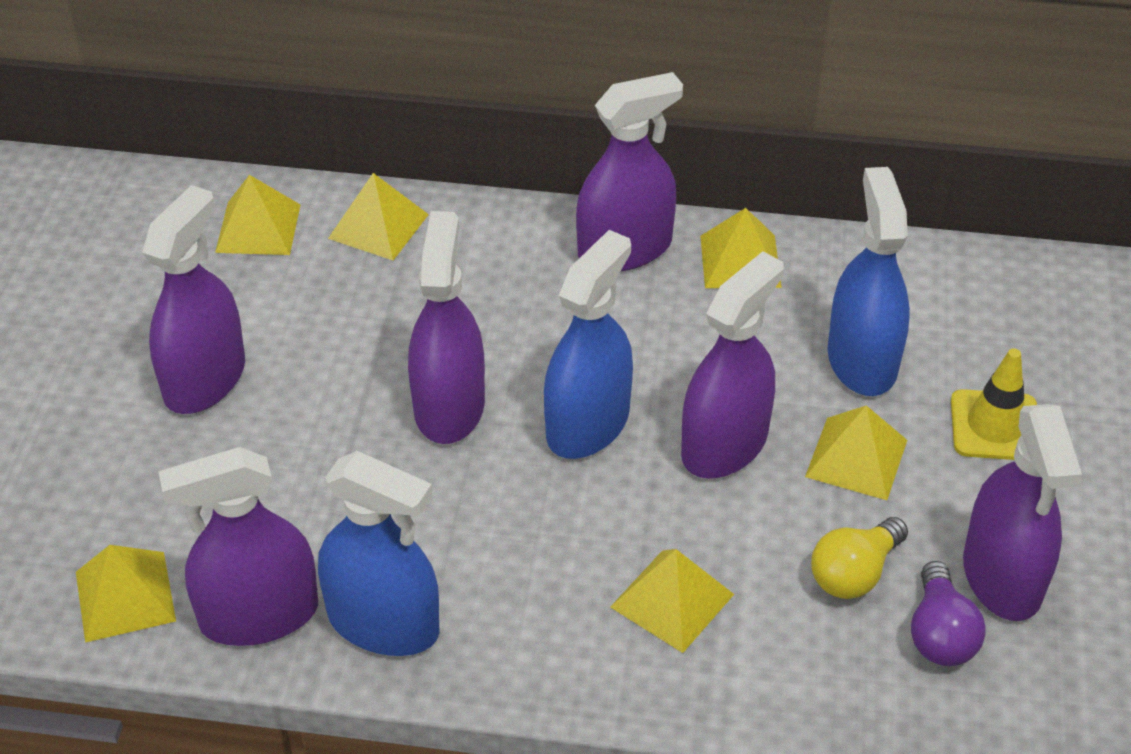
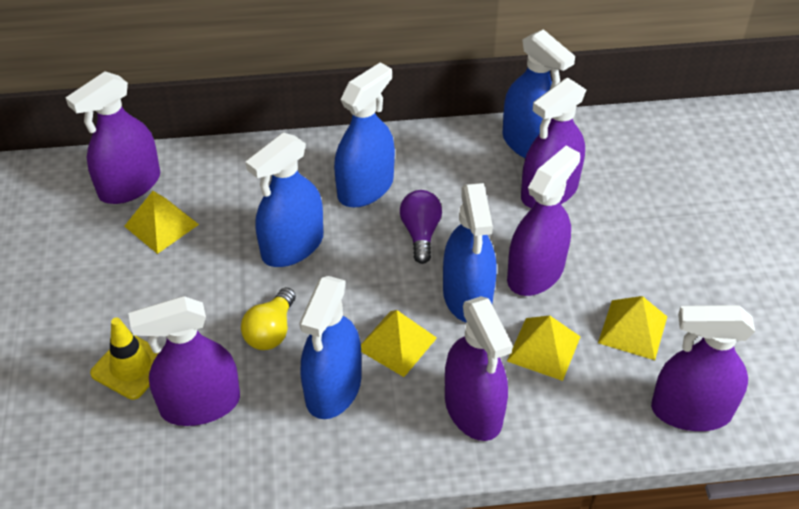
blue spray bottle: [318,451,439,656] [544,230,633,459] [828,167,910,396] = 3 -> [246,133,323,267] [299,276,362,419] [334,62,395,207] [443,183,497,323] [502,29,575,158] = 5
yellow pyramid: [76,545,176,643] [215,175,300,255] [328,173,429,260] [610,549,734,653] [700,208,782,288] [805,406,907,500] = 6 -> [124,191,199,254] [361,310,437,377] [507,315,581,381] [598,296,667,360] = 4

